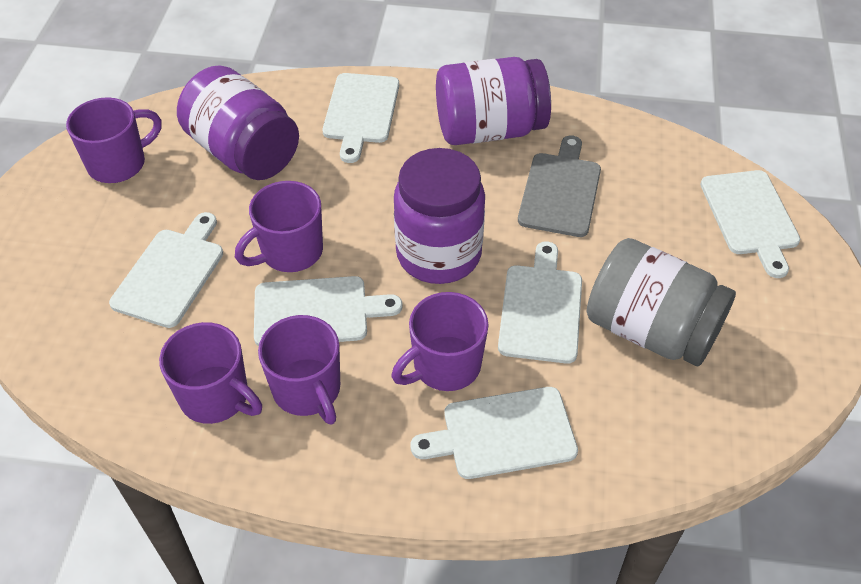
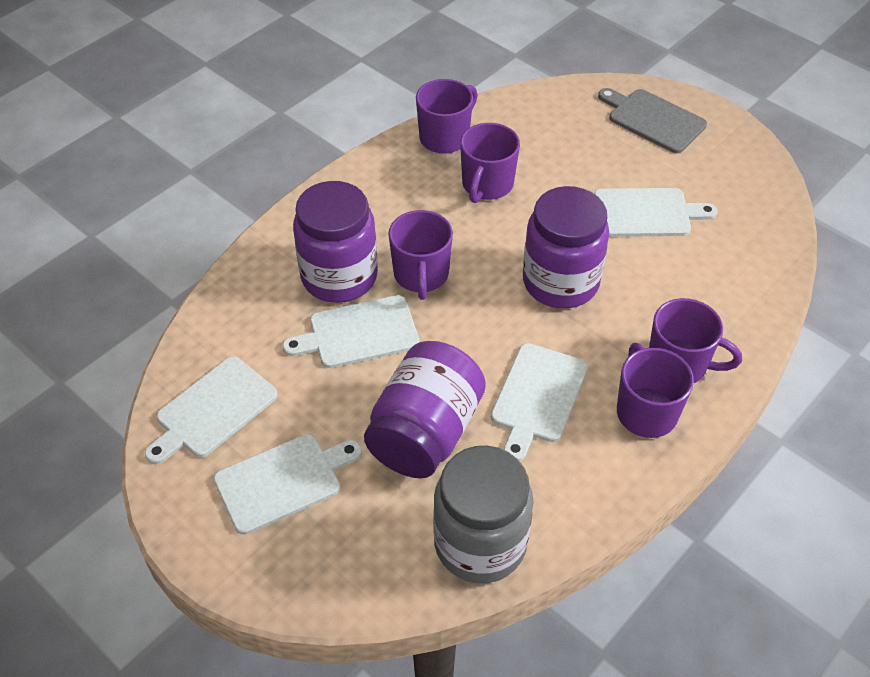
white cutting board: [109,212,223,328] [254,276,403,346] [323,73,399,163] [411,387,578,479] [498,242,582,364] [700,170,800,278] = 6 -> [145,356,278,464] [214,434,362,535] [282,295,419,368] [491,343,587,462] [594,188,718,237] = 5

